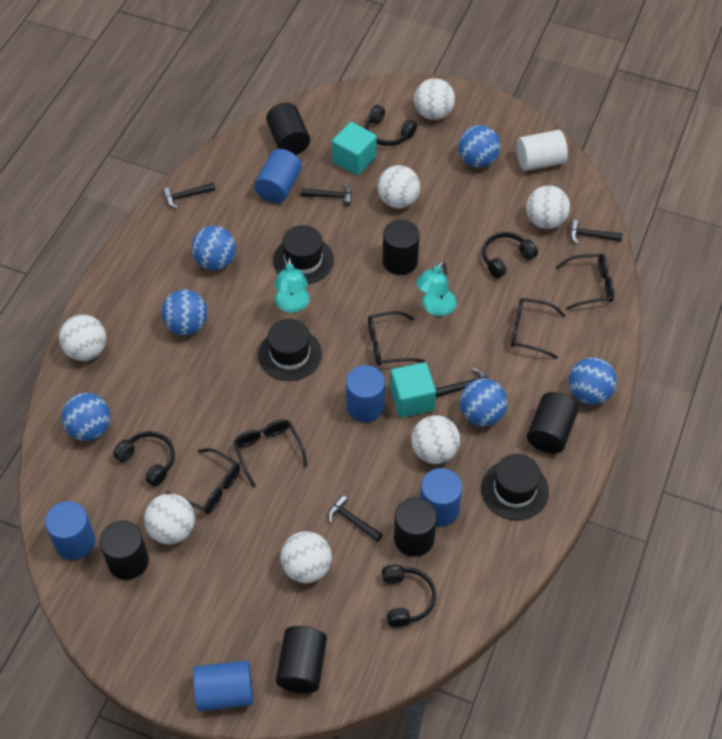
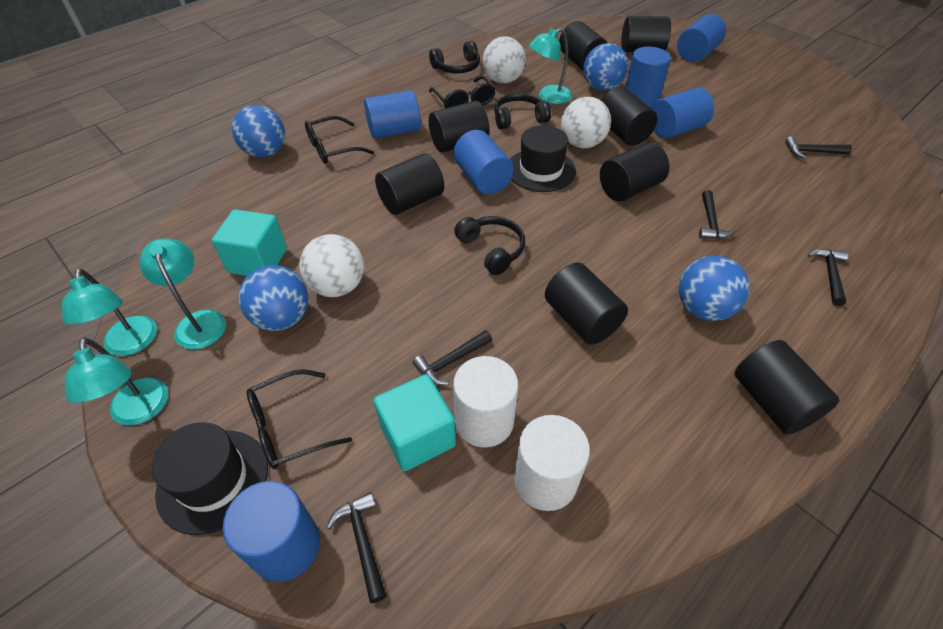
black cylinder: [100,521,149,580] [266,103,310,155] [276,626,327,693] [383,220,420,275] [394,498,437,557] [527,392,578,454] = 6 -> [375,153,444,215] [429,101,489,153] [545,263,628,345] [559,21,607,71] [600,142,670,202] [601,87,657,146] [621,16,671,52] [735,340,839,435] = 8
black glasses: [166,448,240,514] [233,419,308,488] [368,311,425,366] [511,298,565,359] [556,254,614,310] = 5 -> [246,369,352,469] [305,116,374,164] [429,76,496,108] = 3
black hat: [258,319,322,381] [273,225,334,284] [481,454,549,520] = 3 -> [152,422,268,535] [510,125,576,192] = 2
black headphones: [113,431,175,487] [365,105,417,146] [382,564,436,627] [482,232,538,278] = 4 -> [429,41,480,73] [454,216,525,275] [494,93,551,129] = 3
blue ball: [61,393,110,441] [161,290,207,335] [191,226,236,270] [458,125,501,168] [460,379,508,426] [569,357,617,405] = 6 -> [232,105,285,157] [239,265,308,331] [583,43,628,91] [679,256,750,321] = 4
blue cylinder: [45,501,95,560] [193,660,253,711] [254,149,302,203] [346,365,385,422] [420,468,462,527] = 5 -> [223,481,320,582] [364,90,421,139] [453,130,514,194] [625,47,671,107] [651,87,714,138] [677,14,726,62] = 6
turquoise lamp: [274,257,309,313] [416,261,457,316] = 2 -> [62,268,157,356] [65,338,168,425] [140,238,226,350] [529,28,572,104] = 4
white ball: [59,315,106,361] [144,494,195,544] [280,531,332,583] [377,165,420,208] [411,415,460,464] [414,78,455,120] [526,185,570,229] = 7 -> [299,234,364,297] [483,36,526,84] [561,97,611,148] = 3
white cylinder: [516,130,568,171] = 1 -> [453,356,518,447] [514,415,590,511] = 2

